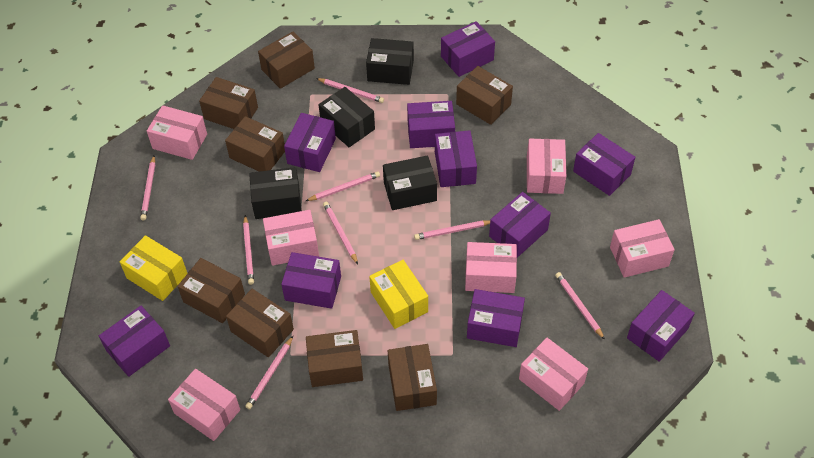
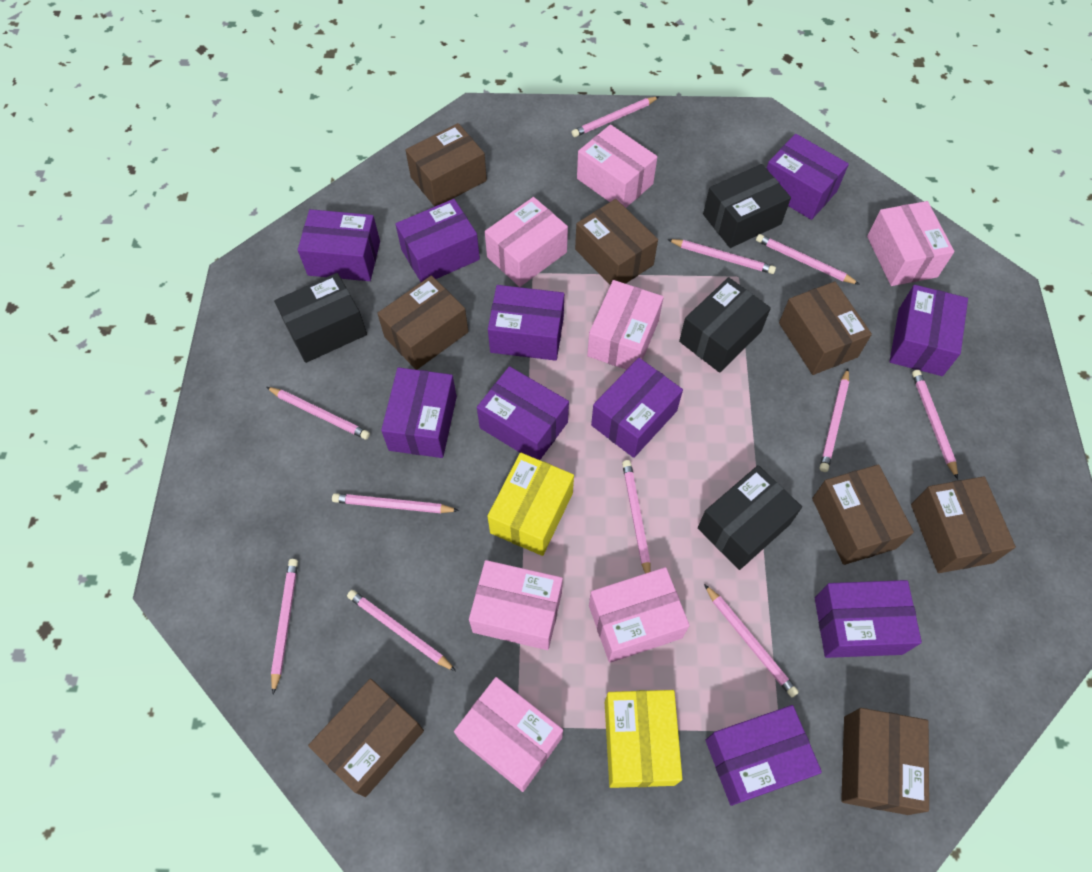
pink pencil: [140,156,155,220] [243,215,254,285] [245,336,293,409] [306,171,380,201] [316,78,384,103] [323,202,358,264] [414,220,490,240] [555,272,605,340] = 8 -> [266,387,370,440] [271,559,298,694] [332,493,459,513] [347,590,456,671] [572,96,659,137] [622,460,651,573] [667,239,776,274] [704,584,799,697] [756,234,860,285] [820,368,849,472] [912,370,958,479] = 11

